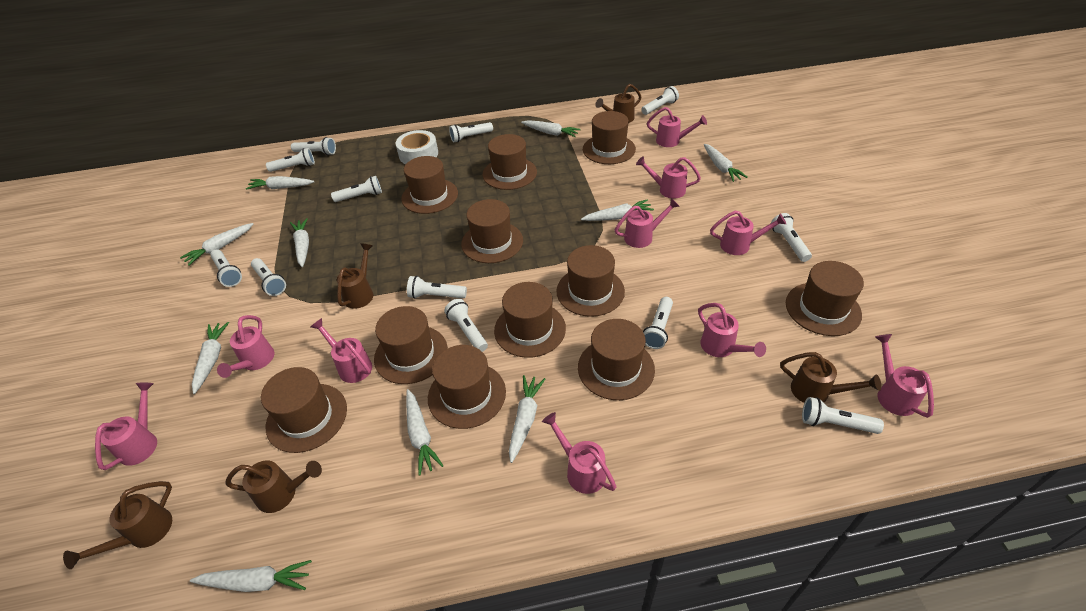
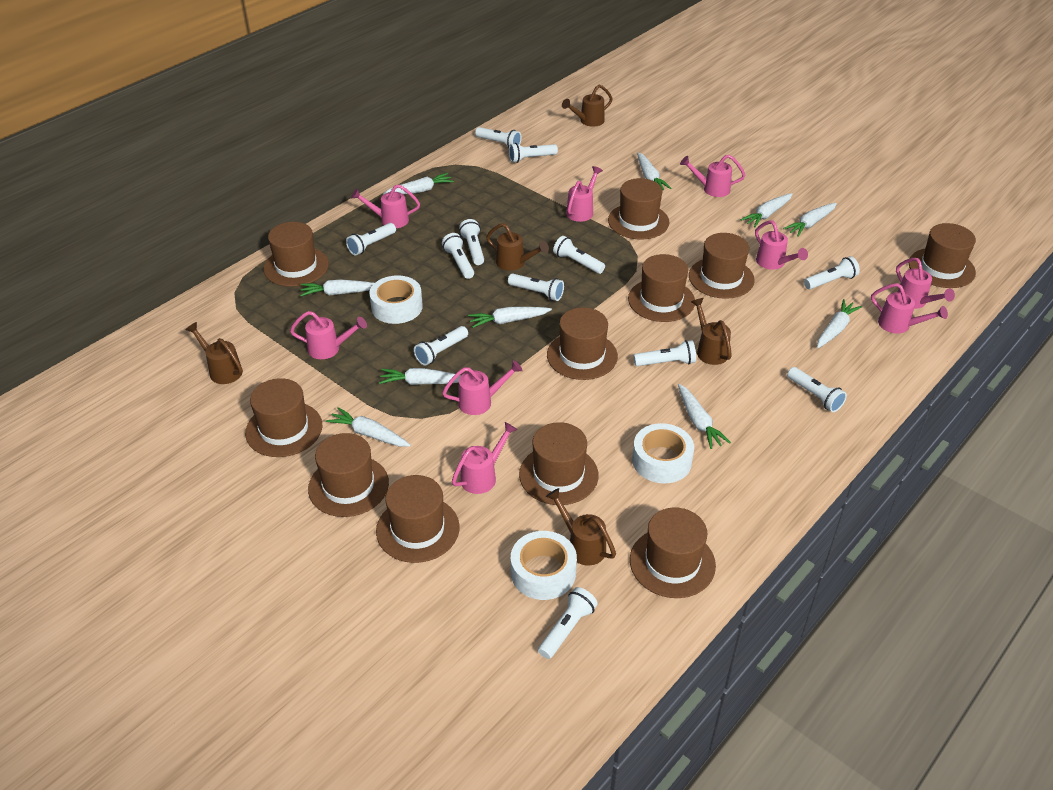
pink watering can: [95,383,157,470] [217,315,274,378] [311,318,372,383] [542,412,616,494] [615,198,680,248] [636,156,701,199] [647,107,707,147] [698,303,766,357] [710,211,786,255] [875,334,934,418] = 10 -> [290,311,367,359] [351,185,420,228] [442,360,523,415] [452,422,518,494] [566,166,603,222] [680,155,746,197] [755,221,808,270] [871,283,948,334] [896,258,955,309] = 9
white tape: [396,130,438,164] = 1 -> [369,275,423,324] [511,531,577,600] [632,423,694,483] = 3

